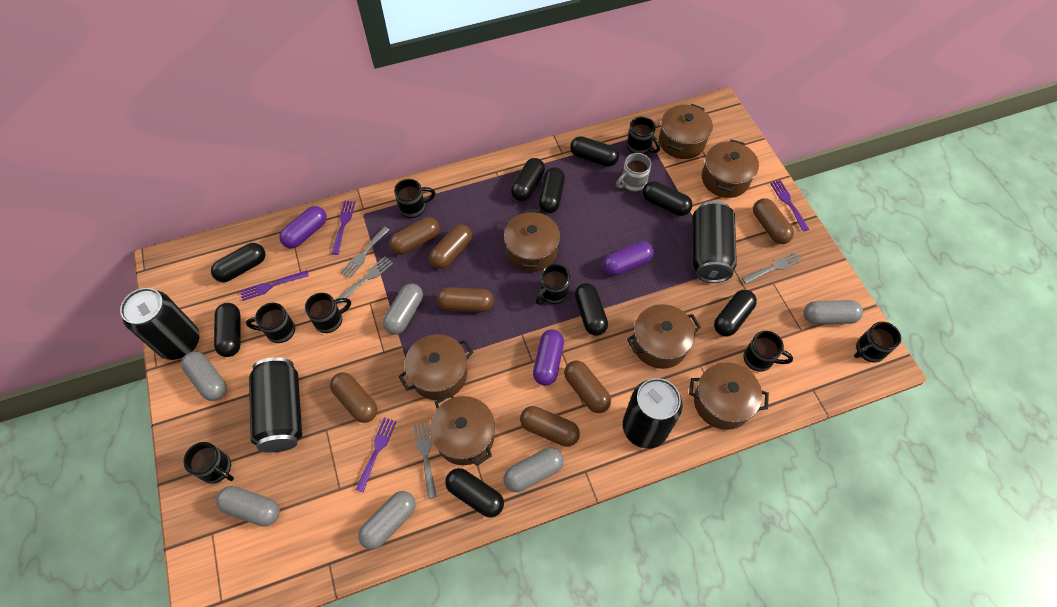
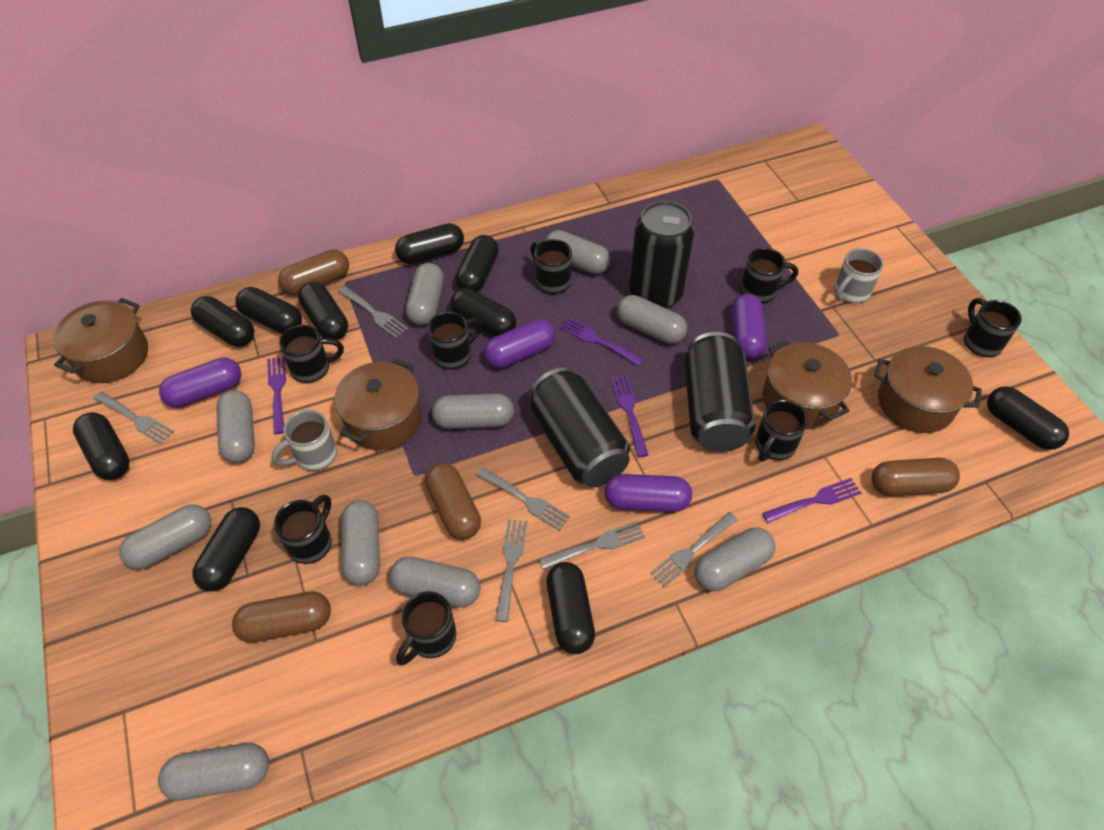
black can: [120,288,200,360] [249,357,302,453] [623,378,683,449] [693,201,737,283] = 4 -> [529,367,630,487] [629,201,694,308] [684,332,755,452] = 3
black capsule: [211,243,266,282] [214,303,241,357] [445,468,504,518] [511,158,545,201] [539,167,565,213] [570,136,619,167] [574,283,608,336] [642,181,692,216] [714,290,757,336] = 9 -> [73,412,130,480] [191,296,254,347] [192,507,260,591] [235,287,302,334] [298,282,348,340] [395,223,464,264] [450,288,517,337] [455,235,499,292] [546,562,595,654] [987,386,1069,450] = 10
brown capsule: [330,372,377,423] [389,217,440,255] [429,224,472,269] [437,287,494,312] [520,406,580,447] [564,360,611,413] [753,198,794,244] = 7 -> [232,591,331,643] [278,249,349,296] [425,463,481,540] [872,458,960,496] = 4
brown pot: [398,334,474,400] [430,393,495,466] [504,209,560,272] [627,304,701,369] [659,104,713,159] [689,362,769,430] [702,139,759,198] = 7 -> [53,298,148,383] [334,358,422,450] [763,340,852,429] [874,346,982,433] = 4
grey capsule: [181,352,227,401] [216,486,280,527] [358,491,416,550] [383,283,423,335] [504,447,564,492] [804,300,863,325] = 6 -> [119,504,211,569] [158,743,269,800] [216,390,255,463] [341,500,380,585] [389,556,481,608] [406,263,444,325] [432,393,514,429] [545,230,610,274] [617,295,687,344] [694,527,775,591] = 10
grey fork: [337,256,393,304] [340,226,389,278] [414,422,437,499] [742,252,802,284] = 4 -> [93,392,174,444] [338,286,408,338] [476,467,570,531] [495,519,527,622] [539,521,645,570] [650,512,738,587] = 6
grey mug: [616,153,651,192] = 1 -> [271,410,337,471] [834,248,884,303] = 2
purple capsule: [279,206,327,248] [533,329,564,386] [603,241,654,276] = 3 -> [159,358,241,408] [484,319,555,368] [604,474,692,512] [731,294,767,359] = 4

